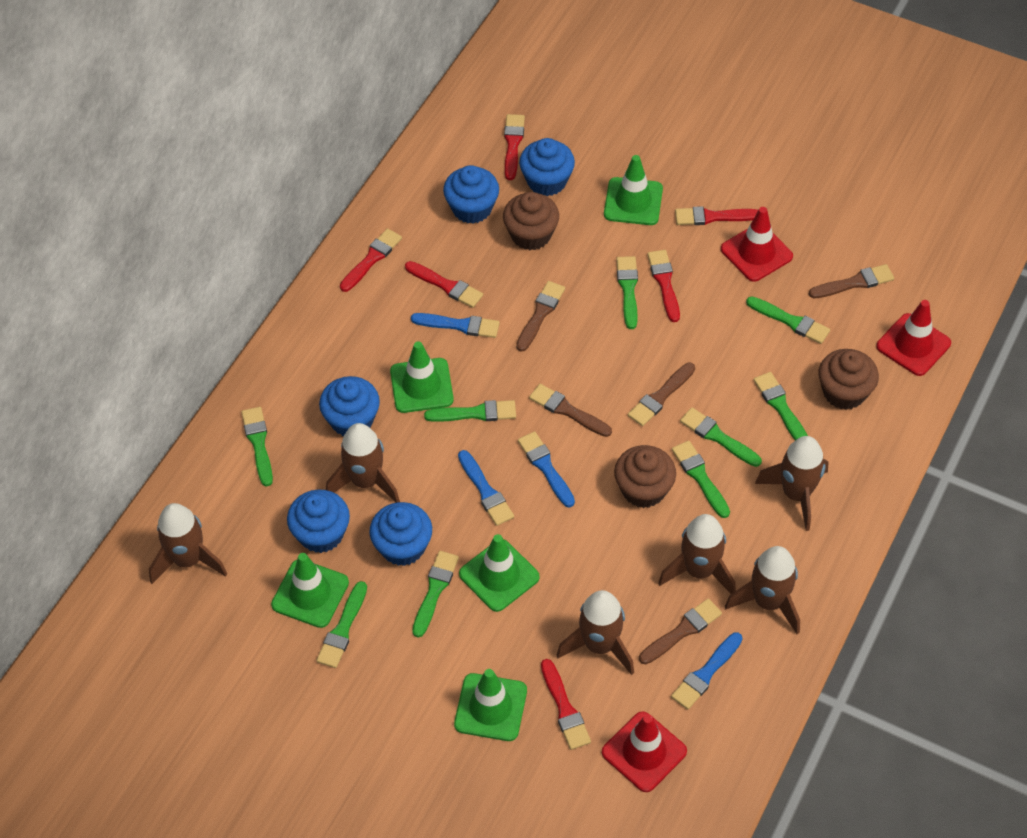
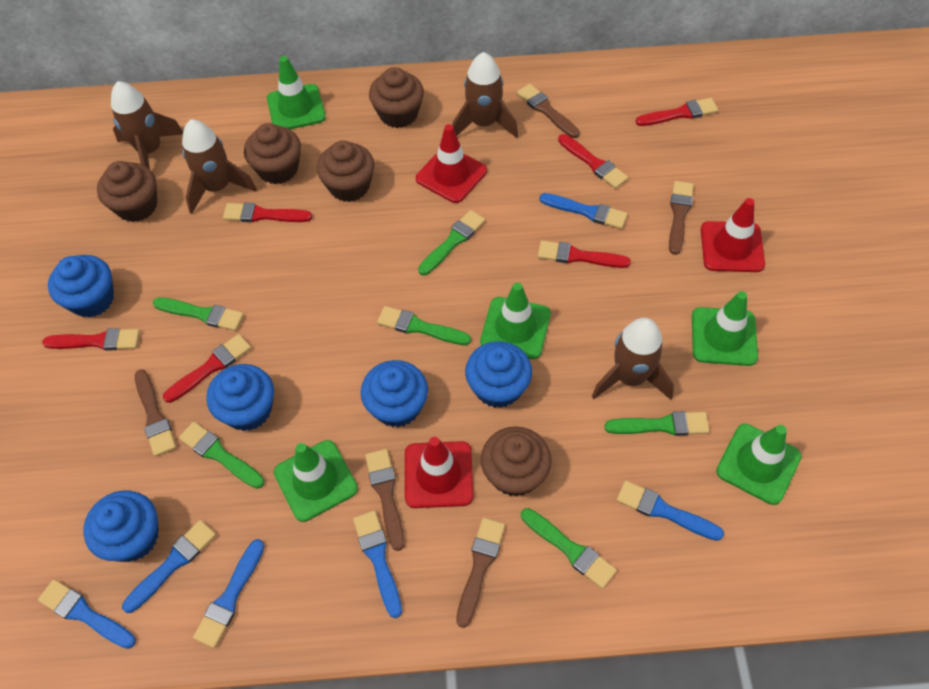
blue brush: [411,313,500,338] [458,450,514,526] [518,431,575,507] [671,632,743,710] = 4 -> [38,579,136,649] [122,520,216,613] [193,539,265,648] [353,510,402,618] [539,193,628,229] [616,480,724,541] = 6
brown cupcake: [503,192,559,250] [614,445,676,508] [818,349,879,410] = 3 -> [97,161,157,222] [244,123,301,184] [317,140,375,202] [369,67,424,128] [481,427,552,497] = 5
brown rocket: [149,503,227,584] [326,423,400,503] [557,590,634,675] [658,514,736,594] [725,546,800,634] [755,436,829,531] = 6 -> [111,81,183,169] [182,119,257,214] [452,52,518,138] [592,318,674,399] = 4
green brush: [241,407,273,486] [316,581,367,668] [412,551,459,638] [424,400,516,422] [616,256,638,329] [672,441,730,518] [680,408,762,467] [746,296,830,344] [754,372,808,440] = 9 -> [153,297,244,331] [179,422,264,489] [377,306,471,345] [418,210,485,275] [521,508,617,589] [604,411,709,436] = 6

